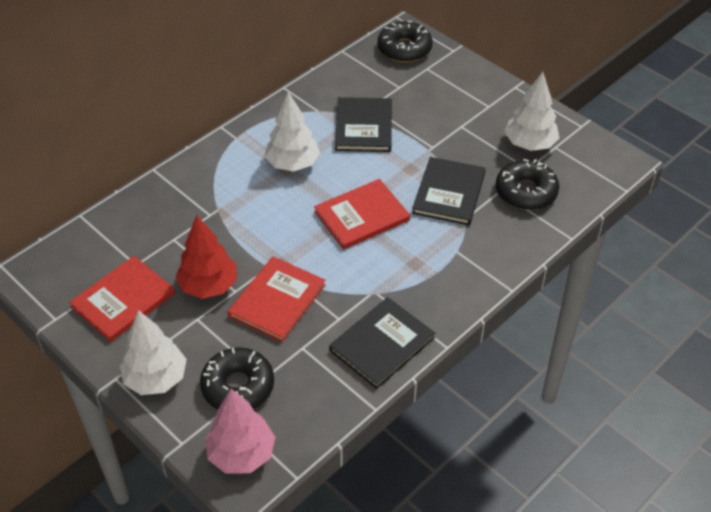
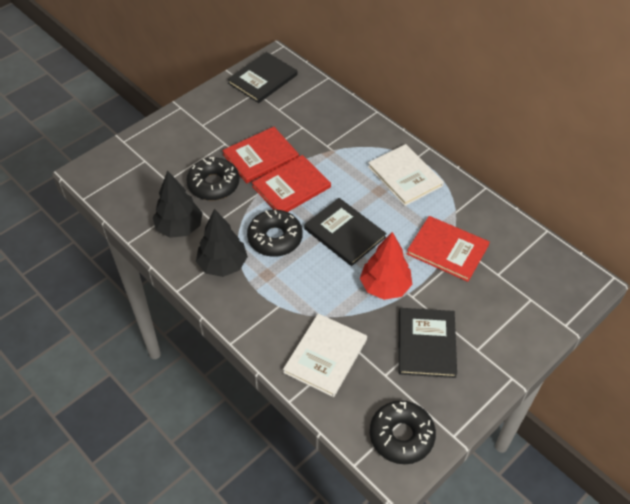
black tree: none = 0 -> [153,171,203,238] [196,209,248,277] = 2
pink tree: [205,389,276,474] = 1 -> none = 0
white book: none = 0 -> [283,313,367,397] [368,144,444,206] = 2
white tree: [120,310,187,395] [264,91,320,172] [505,72,559,151] = 3 -> none = 0

